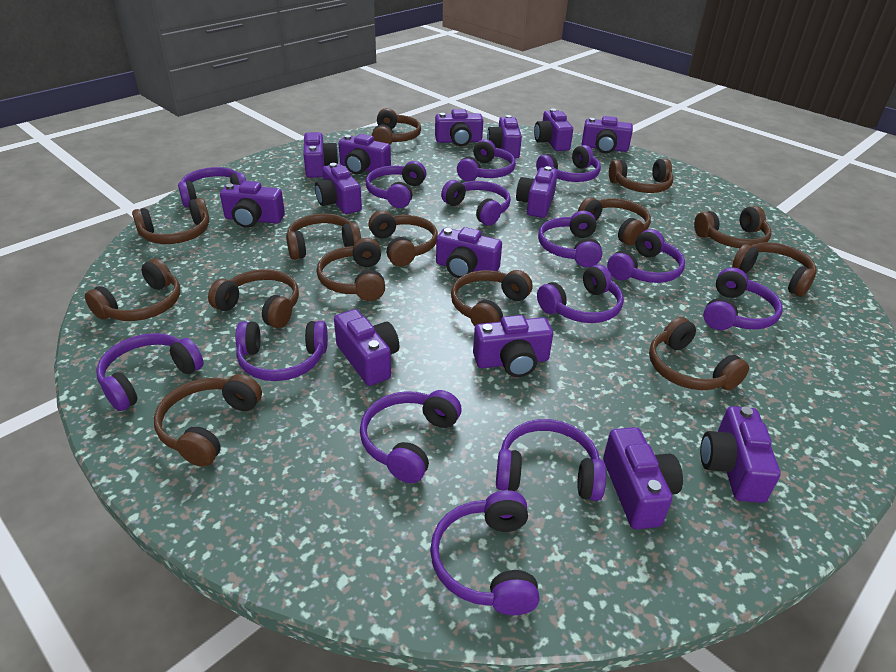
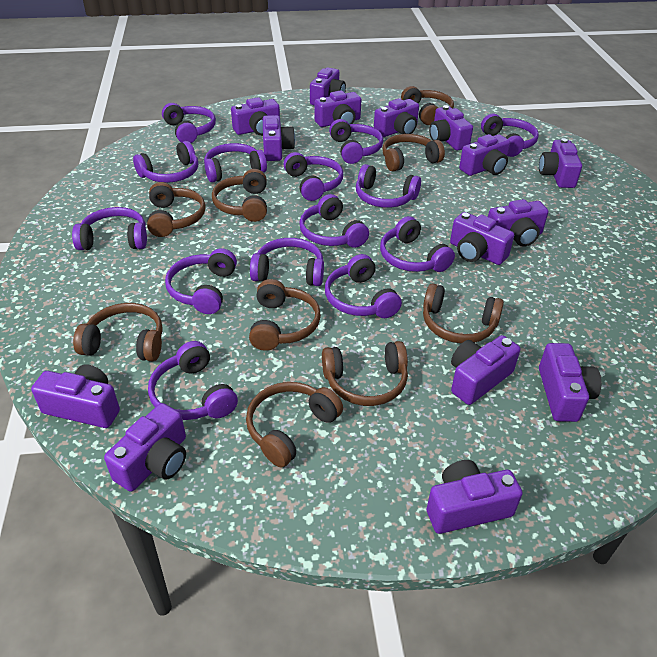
brown headphones: [85,258,180,321] [132,198,209,244] [154,374,262,467] [208,269,299,328] [286,213,361,260] [317,238,385,301] [368,210,438,267] [372,108,421,144] [451,270,533,326] [578,197,651,246] [609,159,673,193] [649,317,749,390] [694,206,772,248] [732,242,817,297] = 14 -> [73,303,163,361] [147,182,206,237] [212,169,267,222] [246,382,343,468] [249,279,321,351] [322,341,408,406] [382,134,445,172] [401,86,454,125] [423,283,504,344] = 9
purple camera: [220,181,285,228] [303,132,339,178] [315,163,362,214] [334,309,399,386] [338,134,391,174] [435,109,483,146] [436,227,502,278] [473,315,553,377] [487,115,522,159] [516,166,558,218] [534,109,573,151] [582,116,633,153] [603,427,683,529] [700,406,781,503] = 14 -> [31,364,120,428] [104,403,186,492] [231,97,280,136] [263,115,295,161] [310,67,346,106] [315,90,361,127] [374,98,419,137] [427,460,523,534] [429,105,473,150] [450,212,514,265] [451,335,520,405] [459,134,510,176] [488,199,548,247] [539,138,582,188] [539,343,601,422] = 15

